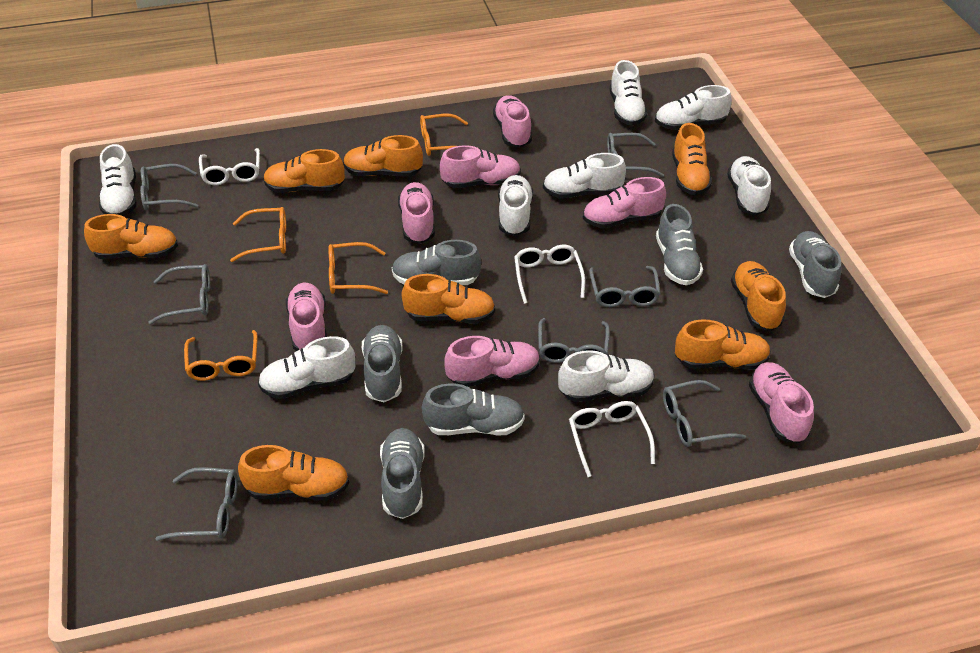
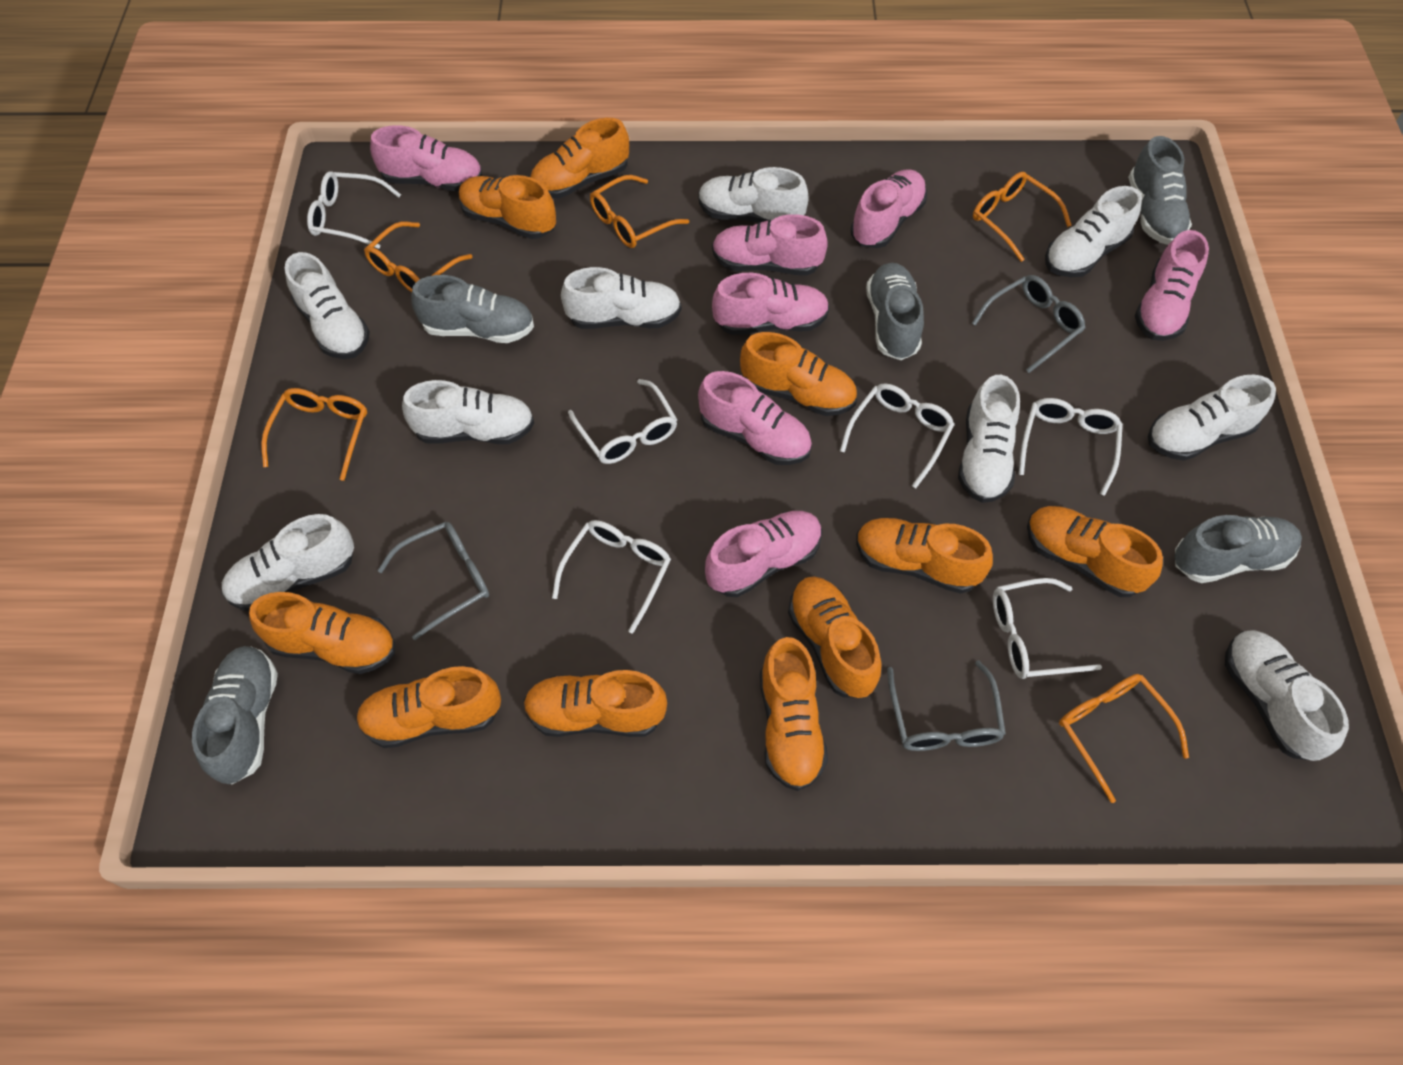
grey glasses: [140,164,198,210] [148,264,210,325] [156,467,238,541] [538,318,610,363] [589,266,660,307] [607,133,664,177] [663,380,746,447] = 7 -> [377,522,489,640] [887,660,1006,751] [972,275,1086,373] = 3
grey shoe: [362,325,403,402] [380,428,425,519] [392,240,481,285] [422,383,525,435] [656,204,703,286] [789,231,841,298] = 6 -> [192,646,278,784] [411,275,534,343] [866,263,924,360] [1128,136,1192,245] [1174,515,1302,583] = 5
orange glasses: [184,330,258,381] [230,207,286,262] [328,242,388,294] [420,114,468,156] = 4 -> [261,388,367,481] [364,222,472,292] [590,175,689,248] [973,172,1072,262] [1059,674,1189,803] = 5
orange shoe: [84,214,178,259] [238,445,349,501] [263,149,345,193] [343,135,423,177] [402,274,495,324] [672,123,712,195] [675,319,771,370] [731,261,786,331] = 8 -> [249,592,395,674] [356,666,501,748] [459,175,556,239] [523,670,667,737] [531,118,629,199] [740,332,857,416] [760,637,828,791] [788,576,881,698] [856,518,993,594] [1027,506,1163,597] = 10
white glasses: [199,148,260,185] [514,245,585,304] [569,401,655,477] = 3 -> [307,171,401,249] [552,520,671,634] [568,379,677,464] [840,383,955,488] [993,578,1102,679] [1018,398,1123,496] = 6
white shoe: [99,144,137,216] [258,336,355,399] [498,175,533,236] [543,153,626,199] [558,350,655,402] [610,60,647,126] [655,85,732,130] [727,156,771,215] = 8 -> [221,514,354,611] [285,252,370,359] [402,380,534,444] [561,267,681,329] [698,167,809,223] [958,375,1020,503] [1045,186,1142,277] [1148,375,1276,461] [1225,630,1349,761] = 9

